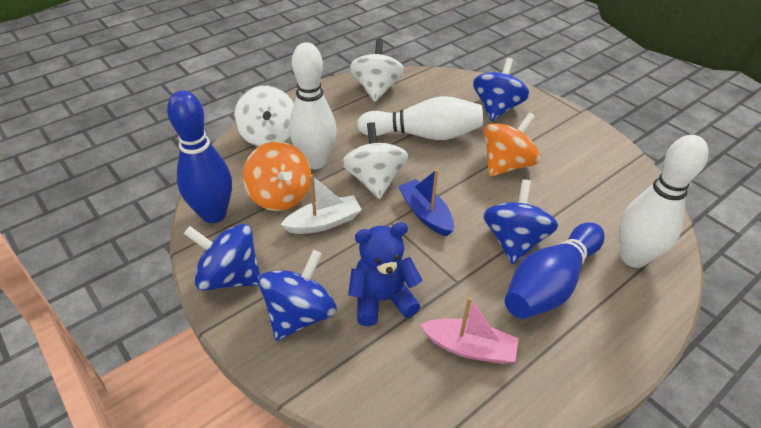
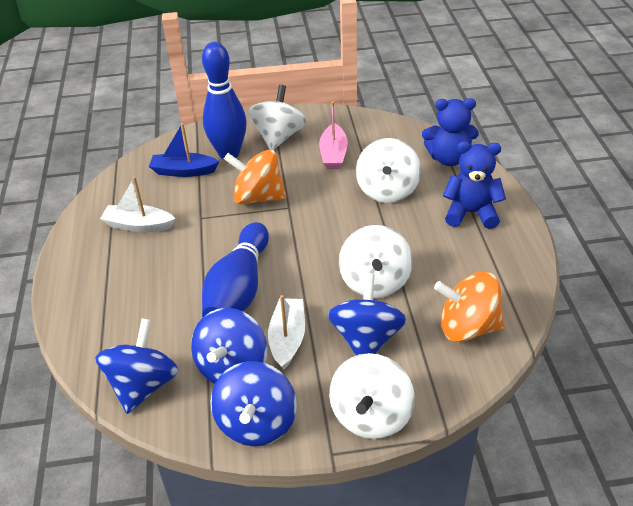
blue teddy bear: [348,222,422,326] = 1 -> [422,98,479,166] [443,141,506,229] = 2
white boat: [280,175,362,234] = 1 -> [100,177,175,232] [268,295,305,370] = 2
white bowling pin: [289,42,337,169] [357,96,483,140] [619,135,708,268] = 3 -> none = 0
white spinning top: [234,86,294,147] [342,122,408,199] [350,39,405,102] = 3 -> [248,85,306,150] [329,353,415,439] [339,225,413,298] [356,138,421,203] = 4

